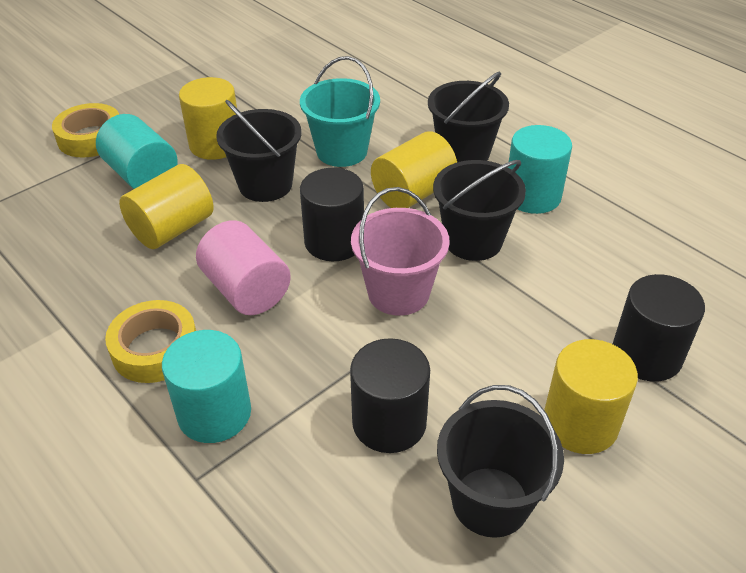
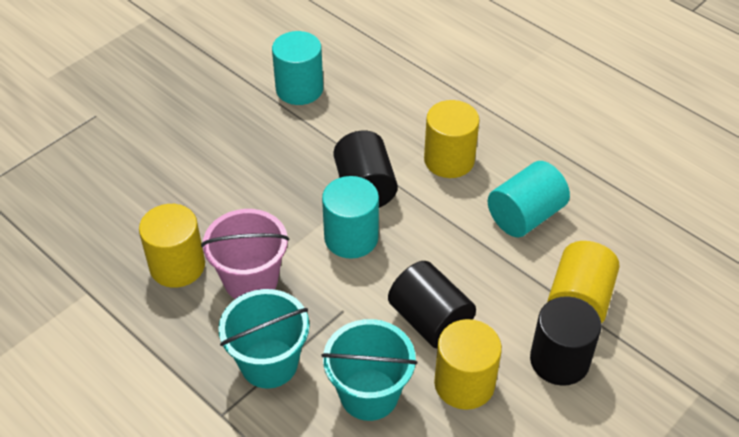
black bucket: [216,100,302,202] [428,71,509,162] [433,160,526,261] [437,385,564,538] = 4 -> none = 0
pink cylinder: [196,220,291,315] = 1 -> none = 0
turquoise bucket: [300,56,380,167] = 1 -> [218,289,310,388] [321,319,417,421] = 2
yellow tape: [52,103,119,158] [105,300,196,383] = 2 -> none = 0

